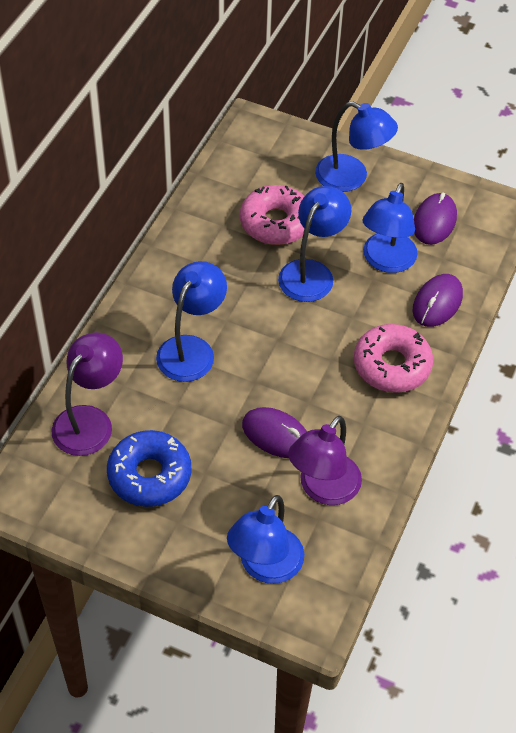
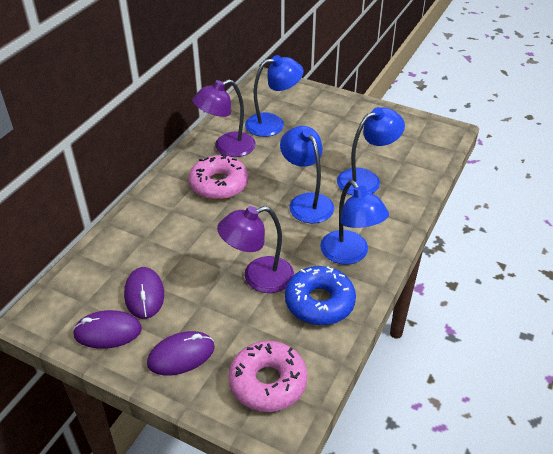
blue lamp: [156,261,227,382] [227,495,304,584] [278,186,351,302] [315,101,398,192] [362,183,417,273] = 5 -> [245,55,303,137] [280,126,334,224] [320,180,389,265] [337,107,405,196] = 4

